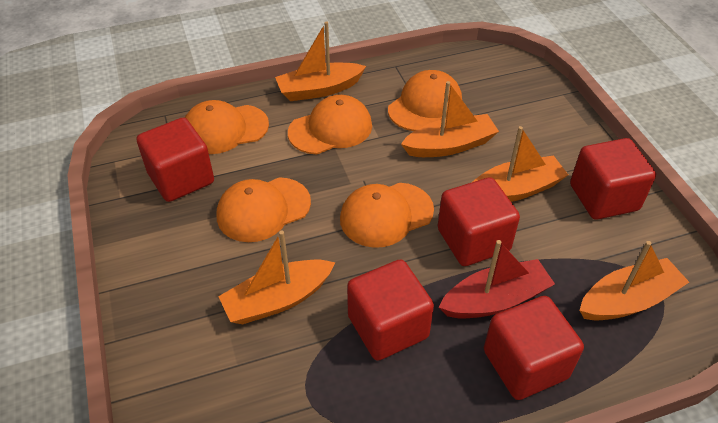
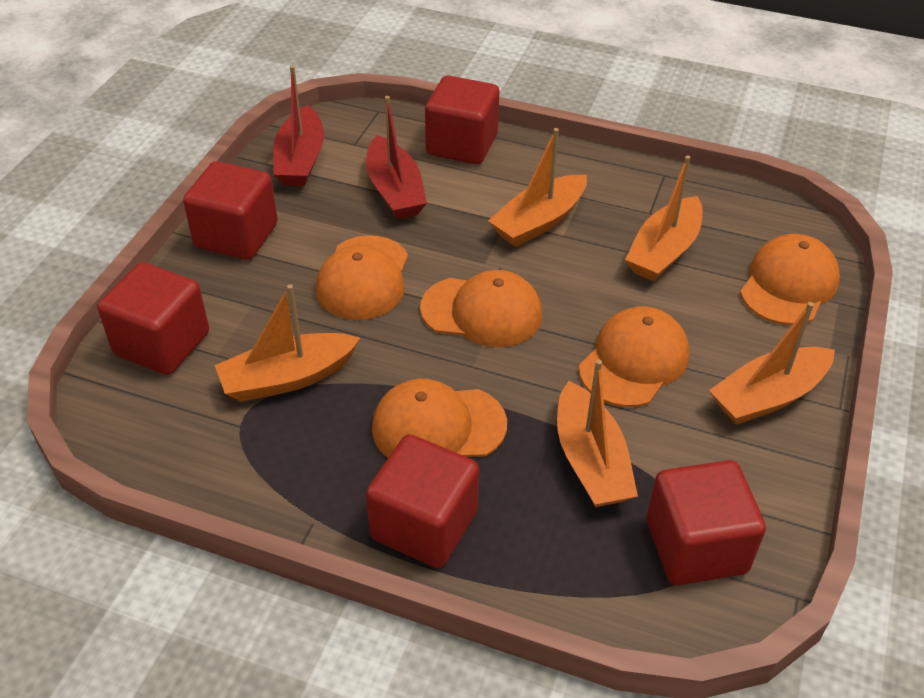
red boat: [439,240,555,318] = 1 -> [273,66,324,186] [366,96,427,219] = 2

